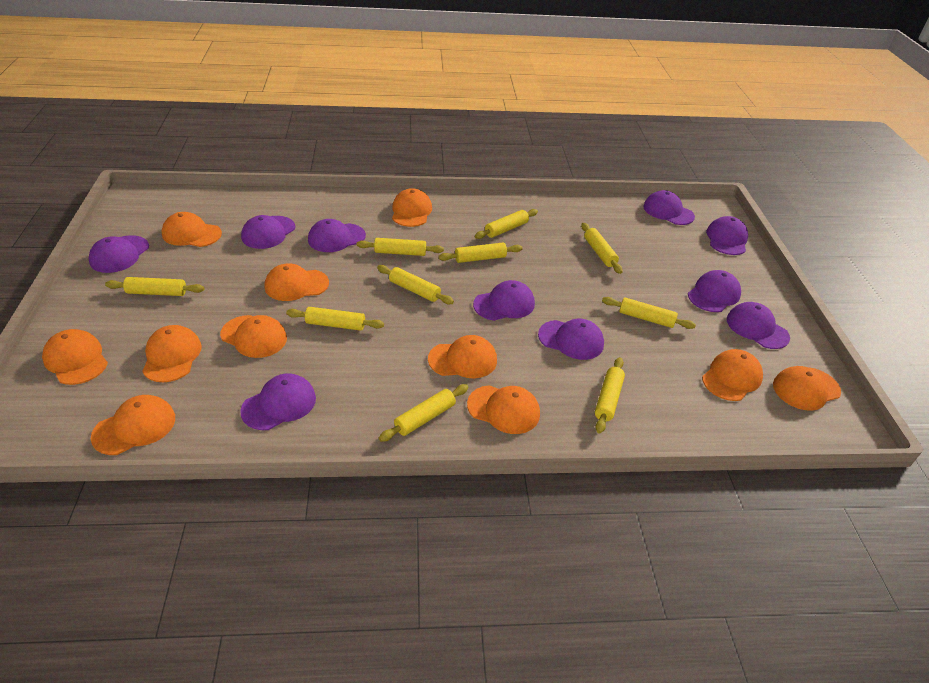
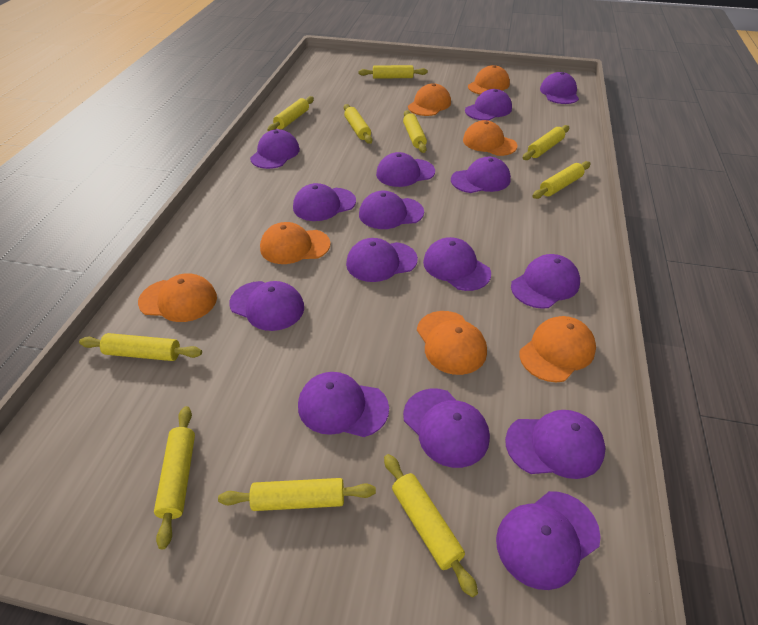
orange cap: [42,329,108,385] [91,395,175,455] [142,325,202,382] [161,212,222,247] [220,315,287,358] [265,263,329,301] [392,188,432,227] [428,335,497,378] [467,385,540,434] [702,349,763,401] [773,366,841,411] = 11 -> [138,273,217,322] [260,222,331,264] [408,83,451,116] [417,311,487,375] [463,120,518,156] [468,65,510,94] [520,316,596,382] = 7
purple cap: [88,235,149,273] [240,374,316,430] [241,215,295,249] [308,219,366,252] [473,280,535,321] [538,319,604,360] [643,190,695,225] [688,270,741,312] [706,216,748,255] [727,302,790,349] = 10 -> [229,281,304,331] [250,129,300,169] [293,183,356,221] [298,372,389,437] [346,238,418,282] [359,191,424,229] [376,152,435,187] [403,388,490,468] [423,237,491,291] [451,157,511,193] [465,89,512,120] [496,491,601,590] [505,410,605,479] [511,254,580,309] [540,72,579,104] = 15

